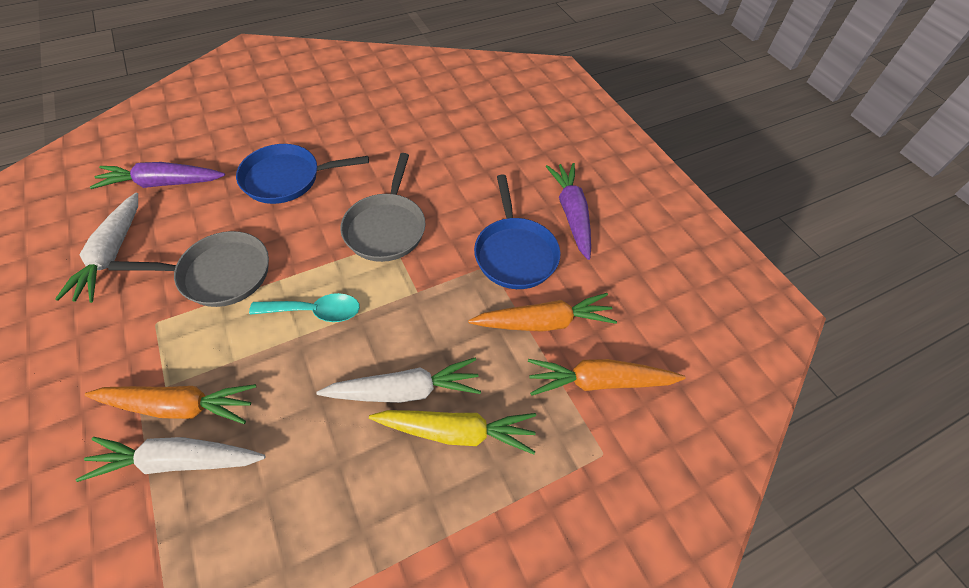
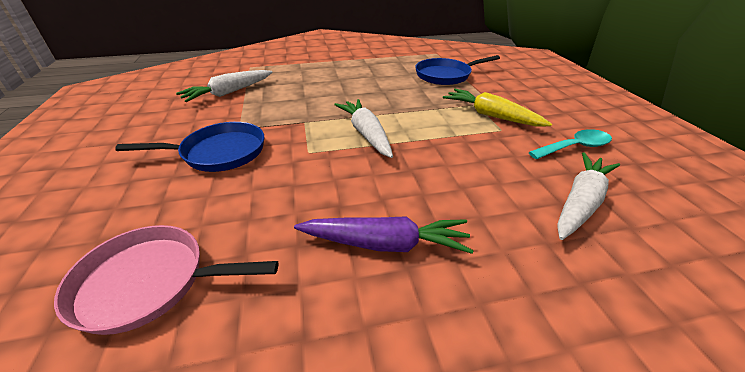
grey pan: [108,231,269,307] [340,153,426,262] = 2 -> none = 0
orange carrot: [84,384,256,424] [468,293,617,332] [528,359,686,396] = 3 -> none = 0
pink pan: none = 0 -> [54,225,278,335] = 1
purple carrot: [90,162,225,189] [545,163,591,260] = 2 -> [294,216,474,254] = 1

